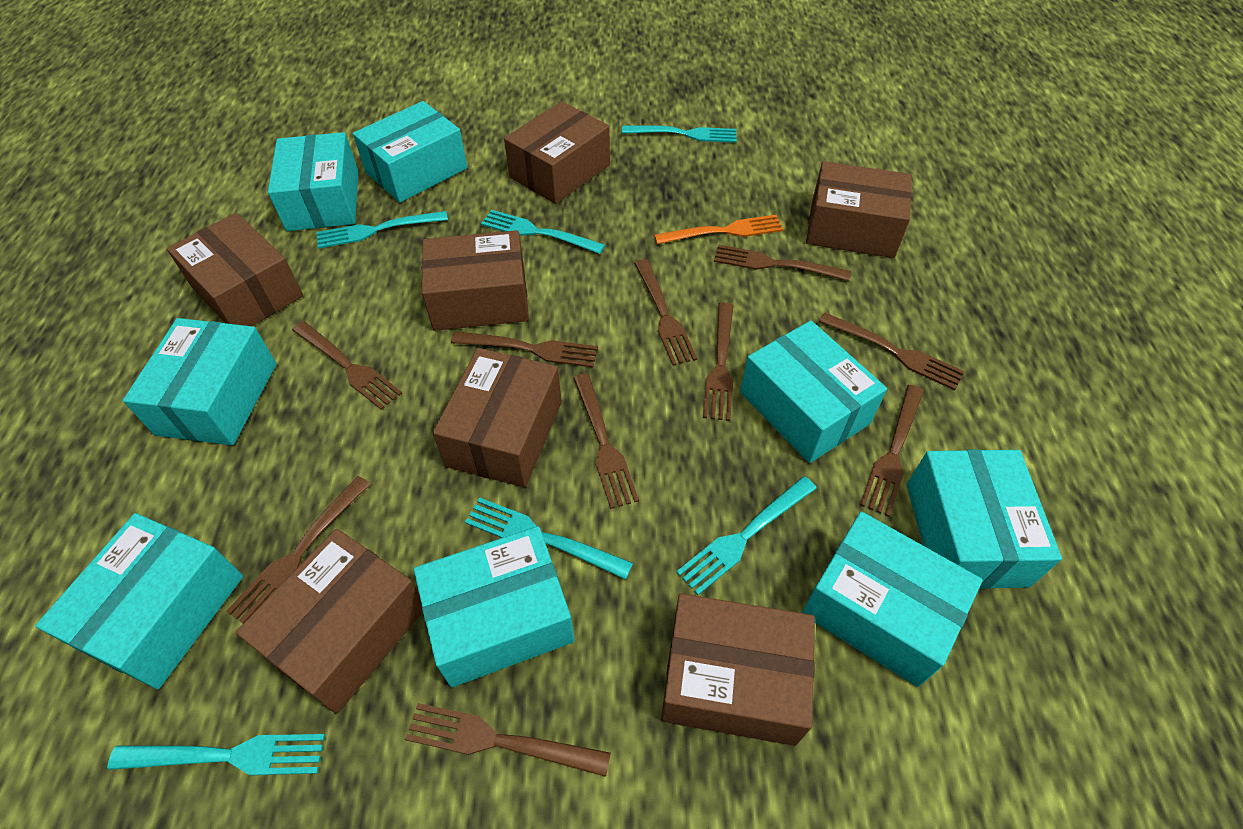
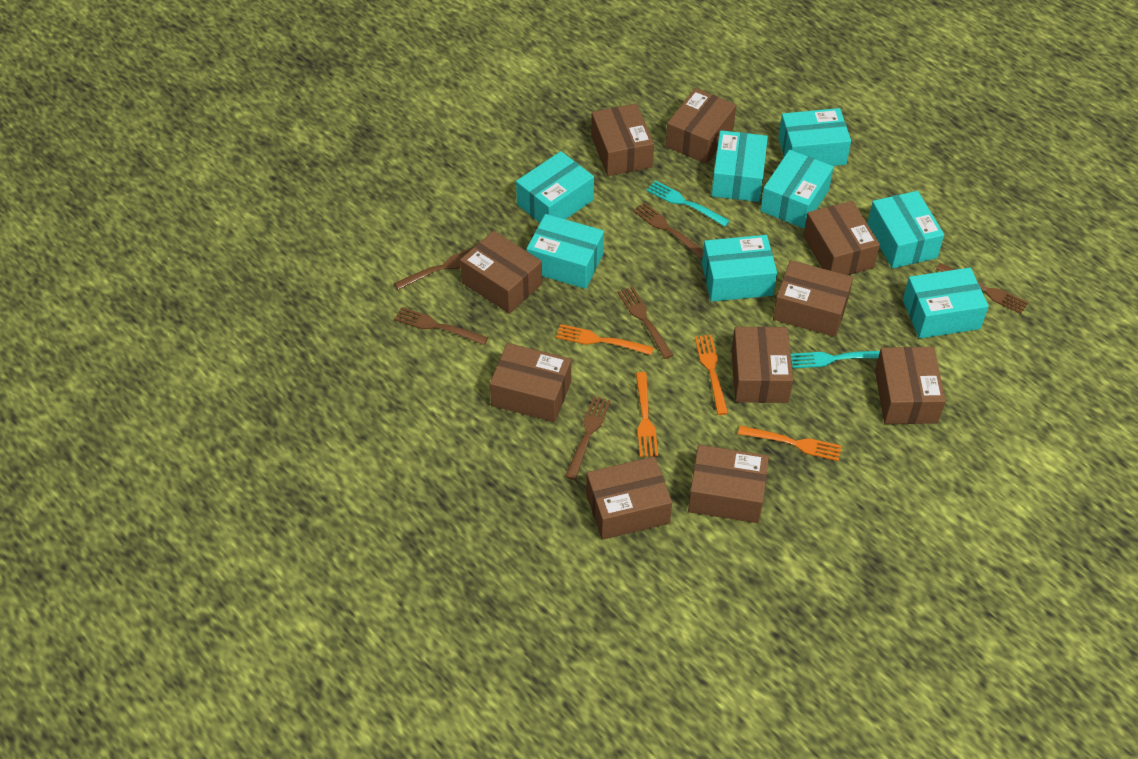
brown box: [167,213,303,326] [236,529,423,714] [422,230,529,331] [433,348,562,487] [504,101,610,204] [661,593,815,746] [806,161,912,258] = 7 -> [460,231,542,314] [490,343,571,422] [586,456,672,540] [591,104,654,176] [665,88,736,164] [688,445,769,523] [731,326,793,403] [773,260,853,337] [803,201,880,275] [875,347,946,424] = 10
brown fork: [226,476,371,623] [292,321,402,410] [405,703,611,777] [451,331,598,367] [573,374,639,509] [634,259,697,365] [703,302,734,421] [714,245,851,281] [819,312,965,390] [860,385,924,517] = 10 -> [394,247,474,290] [394,307,488,345] [565,396,611,480] [618,286,674,359] [633,202,703,259] [936,263,1028,314] = 6
orange fork: [654,215,783,244] = 1 -> [556,324,654,355] [636,372,658,457] [695,335,728,415] [738,426,842,461] = 4
turquoise fork: [107,734,325,775] [317,211,448,249] [465,498,633,580] [481,210,605,254] [622,125,737,143] [676,476,817,595] = 6 -> [646,181,730,226] [791,351,880,368] = 2

